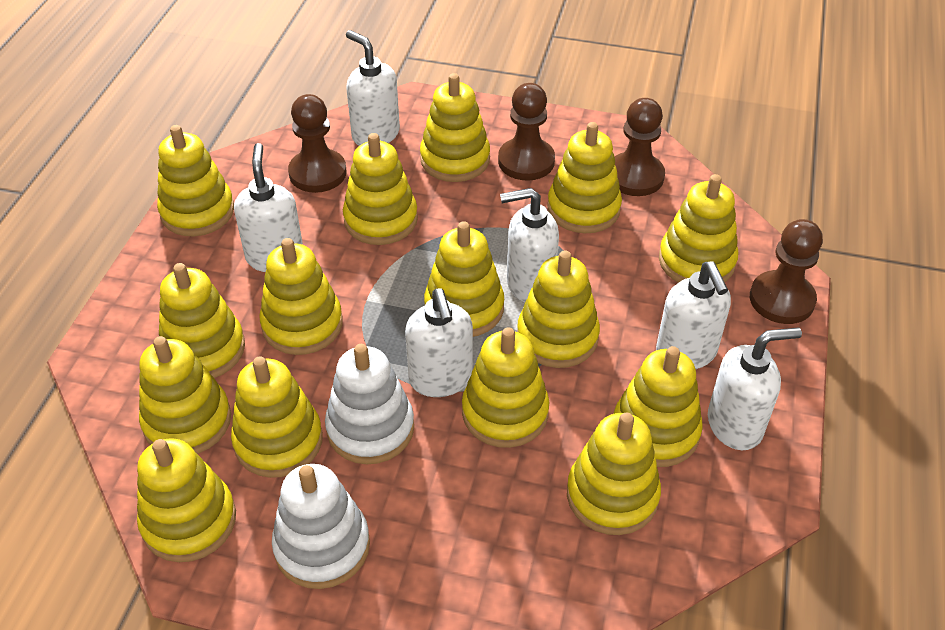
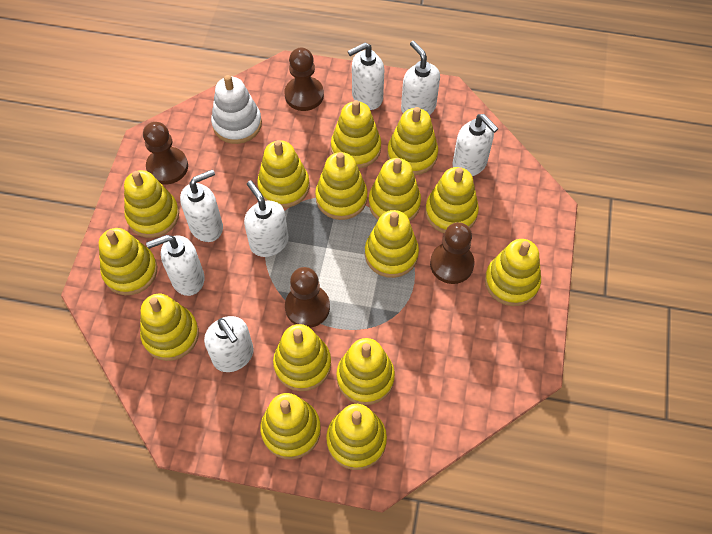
white soap dispenser: [234,143,303,272] [346,30,400,146] [405,289,473,397] [500,188,559,303] [656,261,731,369] [708,327,802,450] = 6 -> [146,235,205,296] [180,169,223,242] [204,316,254,372] [244,180,289,257] [348,42,384,110] [401,41,440,115] [452,114,499,176] = 7
white stacking toy: [272,464,370,589] [325,344,414,464] = 2 -> [211,75,262,144] = 1

